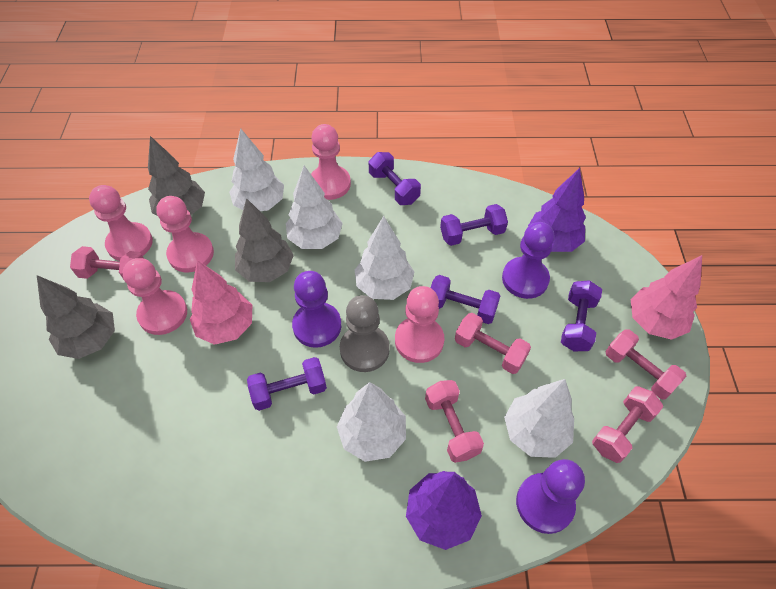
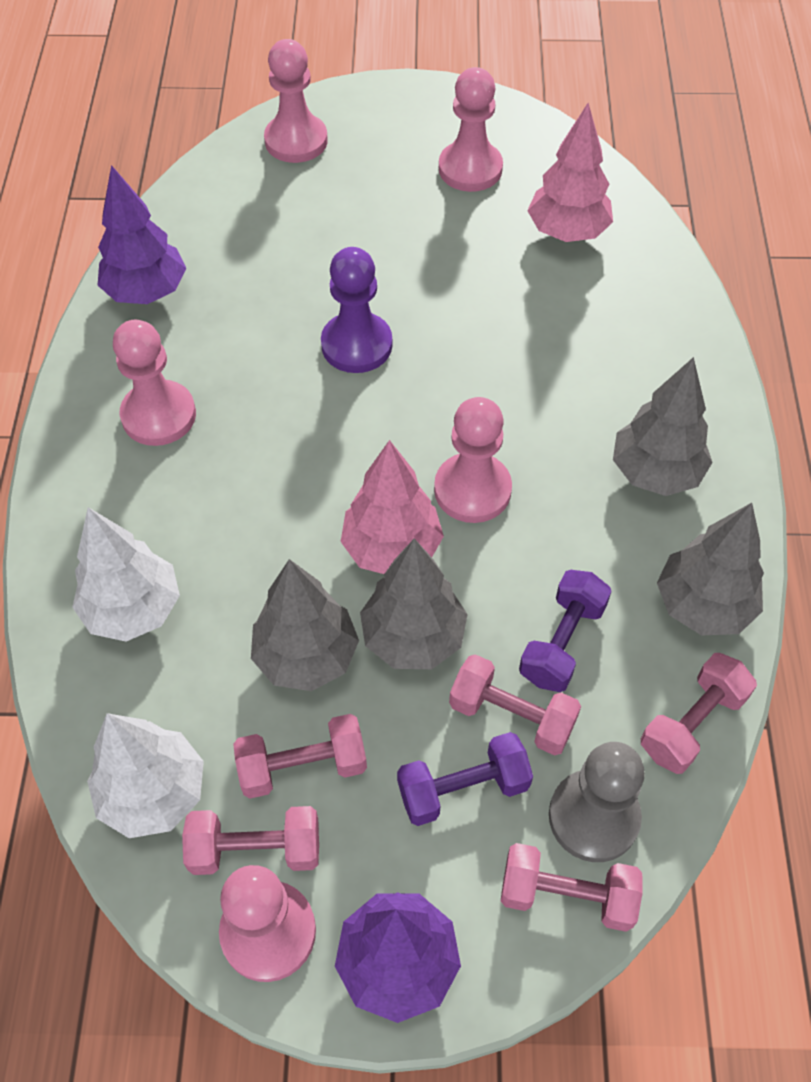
grey tree: [37,275,115,359] [148,136,205,216] [235,198,294,282] = 3 -> [251,559,359,691] [360,538,468,669] [613,357,713,496] [657,503,764,636] = 4
purple dumbbell: [247,357,327,411] [369,152,421,205] [431,275,500,324] [440,204,508,246] [561,280,602,351] = 5 -> [397,732,533,826] [519,570,611,692] = 2
purple pawn: [292,271,341,348] [502,222,555,299] [516,459,585,534] = 3 -> [321,247,392,373] = 1
white tree: [229,128,284,211] [286,166,343,249] [337,382,406,462] [355,216,414,300] [504,379,574,458] = 5 -> [72,507,180,641] [87,713,204,838] = 2

